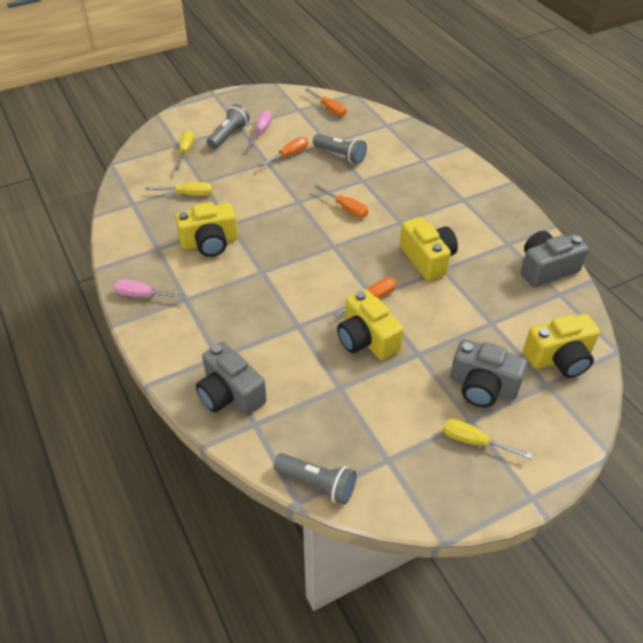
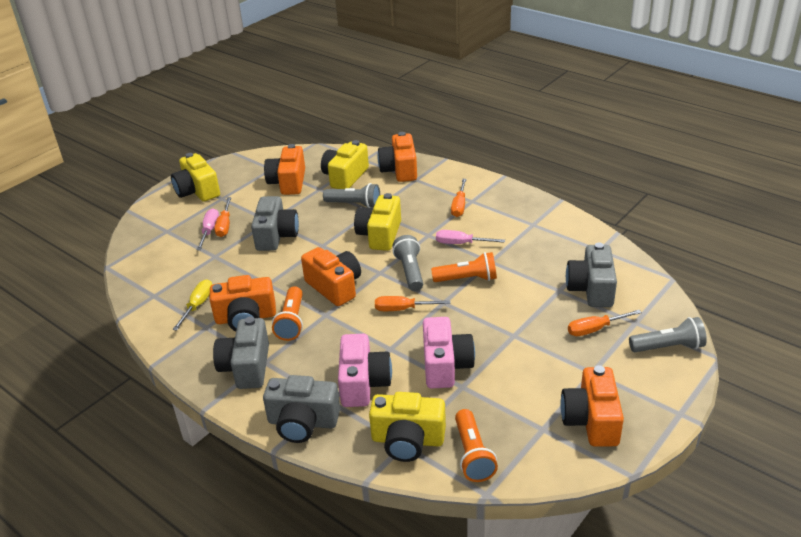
grey camera: [196,342,267,416] [450,339,527,407] [521,231,589,287] = 3 -> [213,316,269,389] [251,196,299,251] [263,375,340,443] [566,243,617,307] = 4
orange camera: none = 0 -> [209,275,276,331] [264,144,305,195] [301,247,361,306] [377,132,417,182] [560,365,624,446] = 5
orange flashlight: none = 0 -> [272,286,303,341] [431,252,497,282] [455,409,498,482] = 3
pink camera: none = 0 -> [338,334,392,407] [423,317,475,389] = 2
yellow screwdriver: [145,182,212,196] [174,130,195,171] [443,419,532,459] = 3 -> [173,279,212,331] = 1

